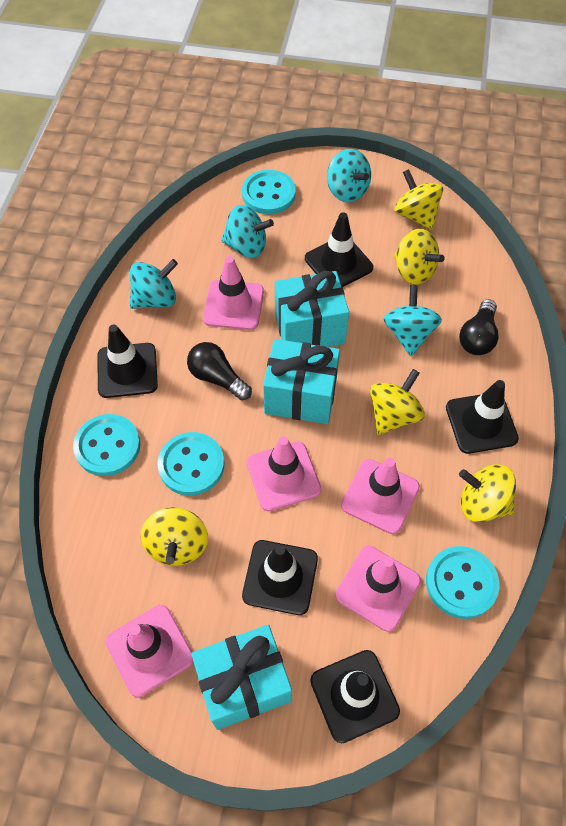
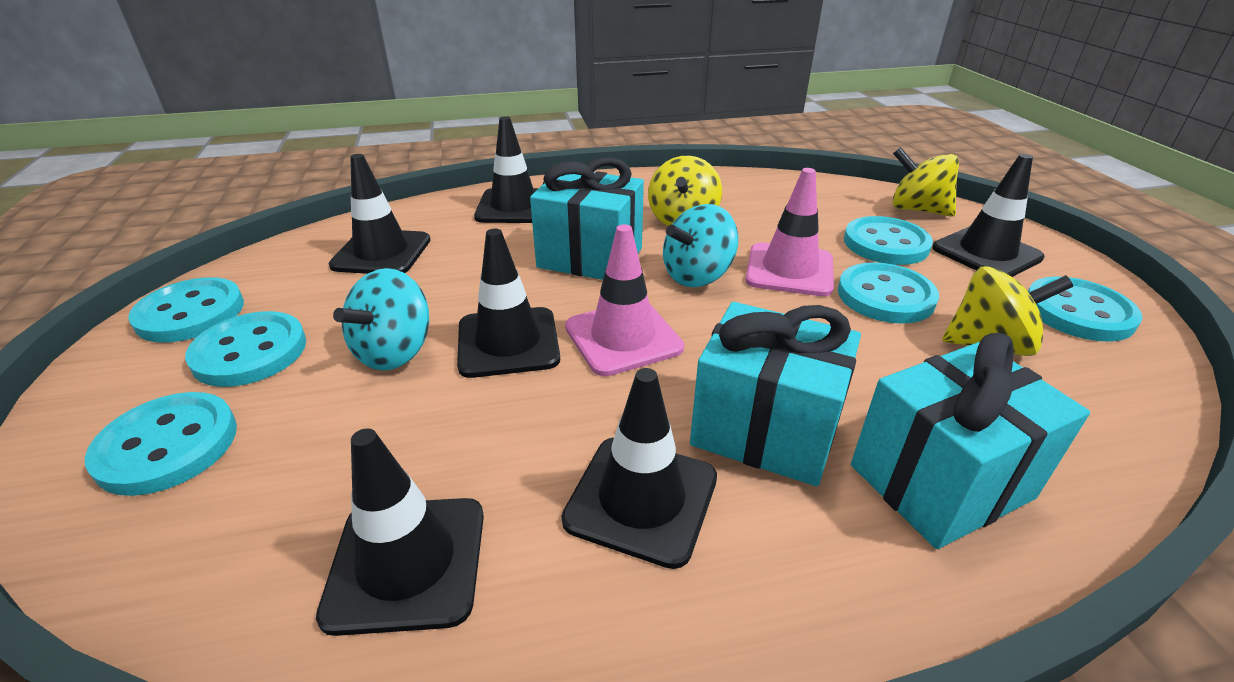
black light bulb: [187,342,252,400] [459,299,499,355] = 2 -> none = 0
black traffic cone: [97,325,158,398] [242,540,318,615] [305,212,373,287] [310,650,400,743] [446,380,519,454] = 5 -> [316,428,484,636] [329,154,431,274] [457,229,560,378] [474,116,539,223] [561,368,717,569] [932,154,1045,277] = 6
pink traffic cone: [106,605,193,697] [203,256,264,330] [247,436,321,511] [335,546,421,632] [341,458,420,534] = 5 -> [565,224,684,376] [746,168,834,296] = 2
turquoise button: [73,414,140,476] [157,432,224,496] [242,170,296,214] [426,546,500,619] = 4 -> [85,392,237,496] [128,277,244,342] [185,311,306,387] [838,262,939,324] [844,216,933,265] [1028,277,1142,342] = 6
turquoise spinning top: [130,259,178,309] [221,205,274,258] [327,149,371,202] [384,285,442,356] = 4 -> [333,268,429,371] [663,204,738,287] = 2
yellow spinning top: [140,507,208,566] [370,369,425,435] [394,229,444,285] [395,169,443,230] [459,464,516,522] = 5 -> [648,156,722,226] [892,147,959,217] [942,266,1073,356] = 3

